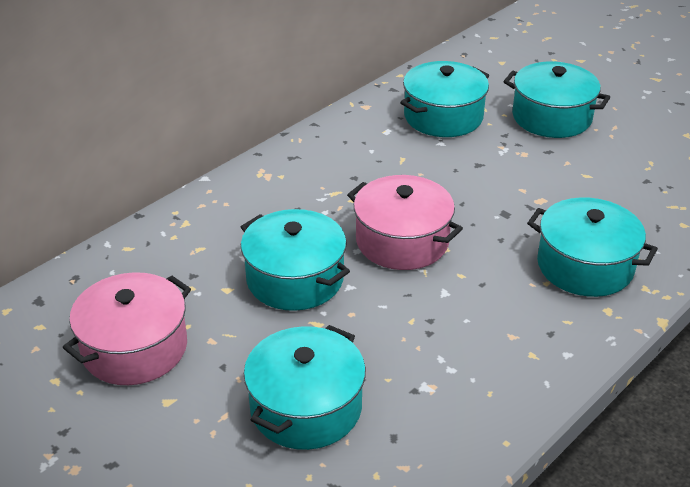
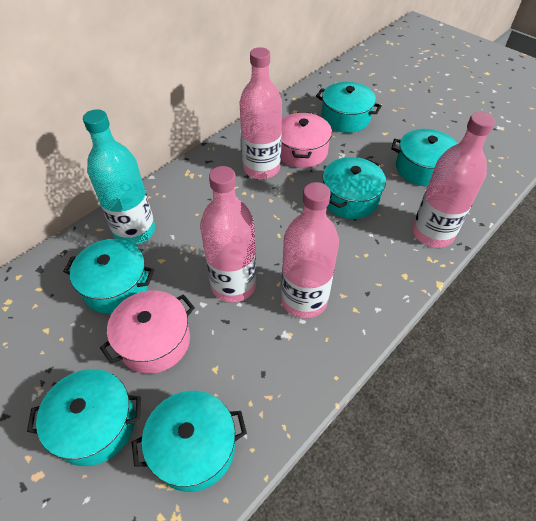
pink bottle: none = 0 -> [200,166,256,303] [239,47,282,179] [281,182,339,319] [412,112,495,248] = 4
turquoise bottle: none = 0 -> [83,109,155,245] = 1
turquoise pot: [241,209,350,311] [244,325,366,450] [400,61,489,137] [503,62,610,138] [527,197,658,297] = 5 -> [27,369,141,466] [63,239,154,314] [132,391,247,492] [316,82,382,133] [323,157,386,219] [391,129,457,186] = 6

